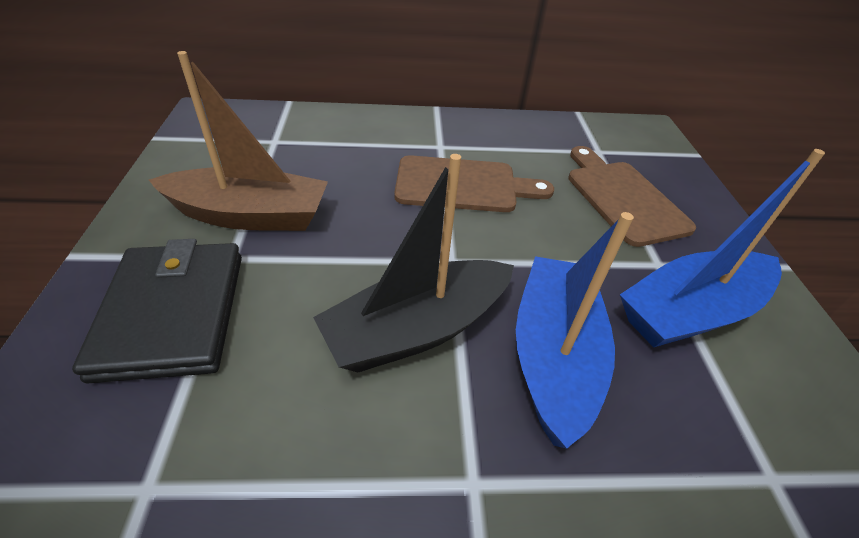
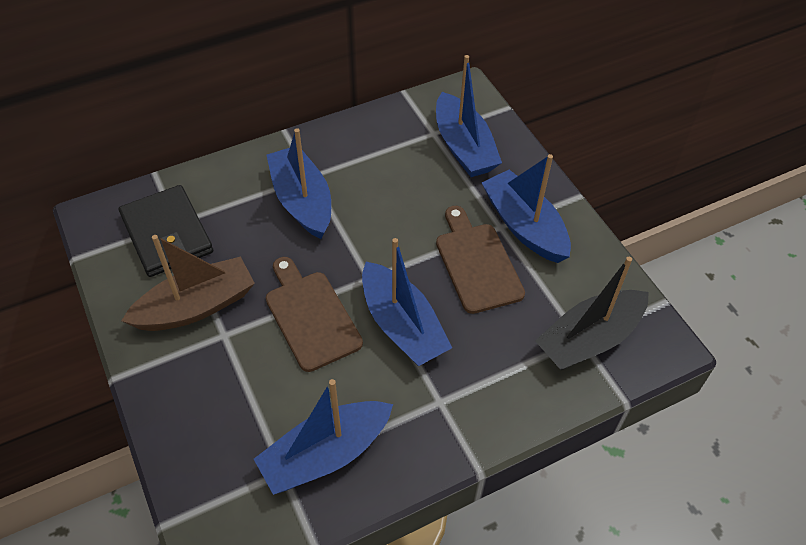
blue boat: [516,212,634,449] [620,149,825,347] = 2 -> [254,379,393,495] [267,128,331,239] [362,238,452,366] [436,55,502,177] [482,154,571,263] = 5

